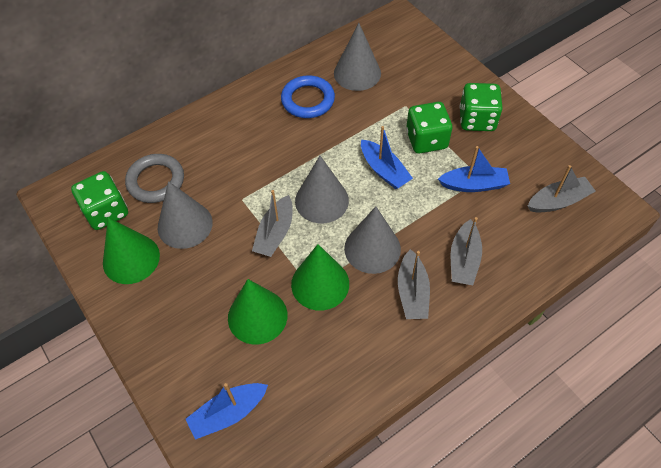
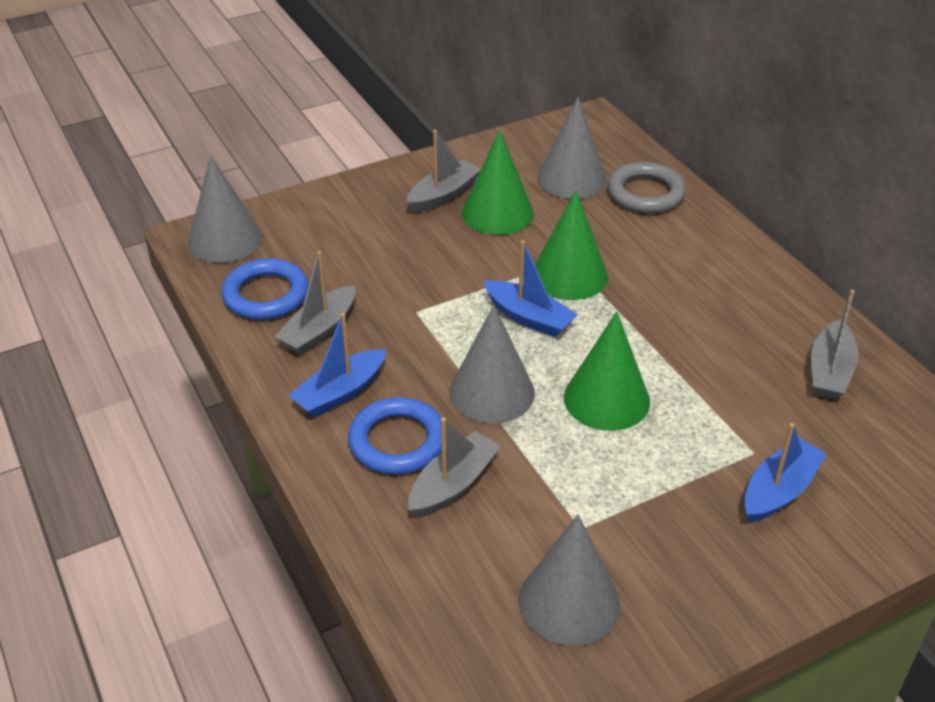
blue ring: [281,75,335,118] = 1 -> [221,258,309,320] [348,397,442,475] = 2
green dice: [71,171,128,230] [406,102,452,154] [459,83,503,131] = 3 -> none = 0

